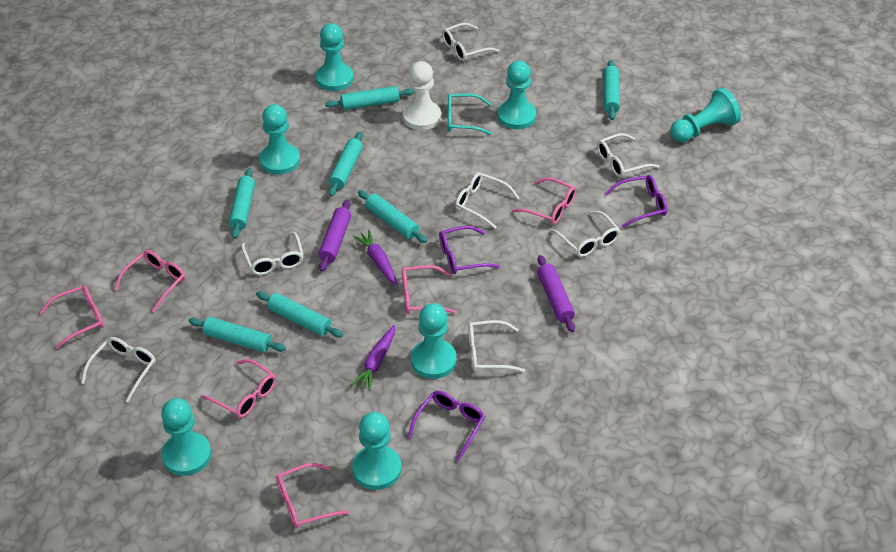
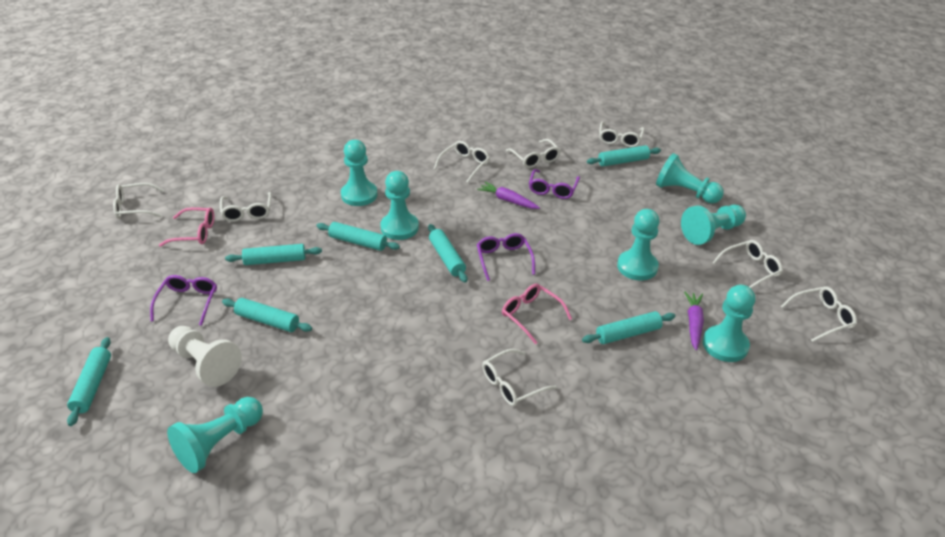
pink glasses: [40,285,104,349] [114,250,185,312] [201,359,276,418] [276,463,350,528] [402,265,456,314] [512,177,576,225] = 6 -> [159,207,214,247] [502,284,572,344] = 2
purple rolling pin: [318,199,351,272] [537,255,575,332] = 2 -> none = 0
turquoise glasses: [448,94,492,135] = 1 -> none = 0
white glasses: [81,337,156,403] [241,232,304,275] [442,23,499,61] [455,172,519,229] [468,320,525,372] [550,211,620,257] [597,133,659,177] = 7 -> [113,183,164,219] [220,192,271,222] [434,141,490,183] [482,349,557,406] [506,139,561,168] [599,122,644,147] [713,240,783,288] [781,287,857,342] = 8

